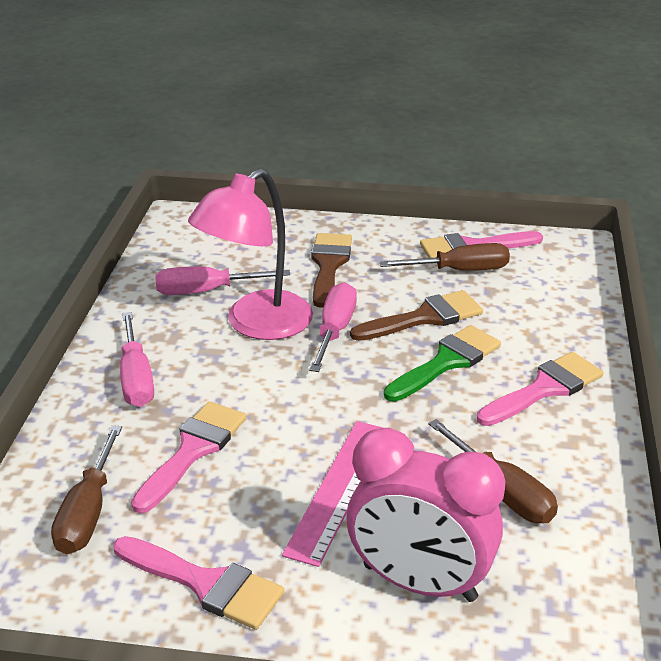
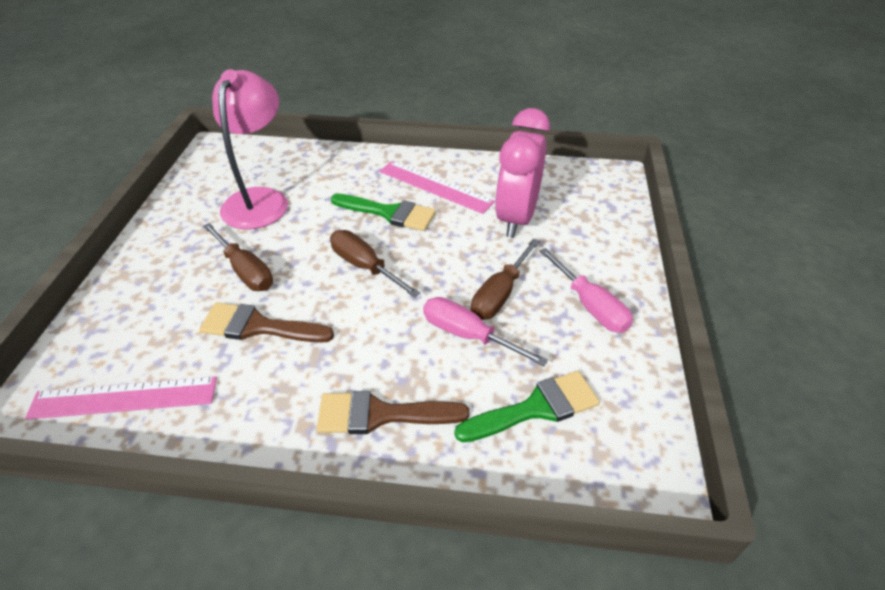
green brush: [384,325,501,402] = 1 -> [331,194,436,231] [454,371,600,443] = 2
pink brush: [113,536,284,630] [131,401,247,513] [420,231,543,258] [477,352,603,426] = 4 -> none = 0
pink ruler: [282,421,383,567] = 1 -> [25,377,217,420] [379,161,495,214] = 2
pink screwdriver: [120,312,154,407] [155,266,290,295] [309,282,357,372] = 3 -> [423,297,548,366] [539,248,633,333] = 2

